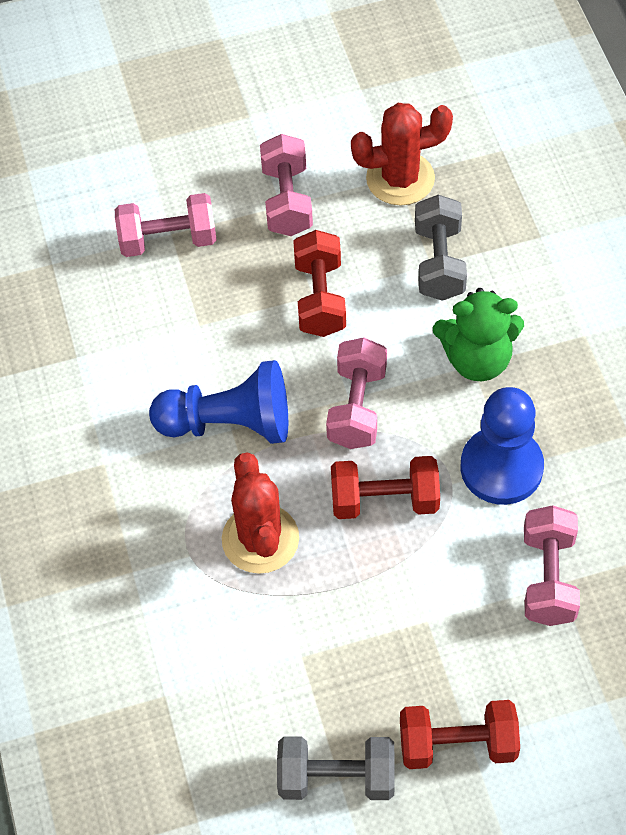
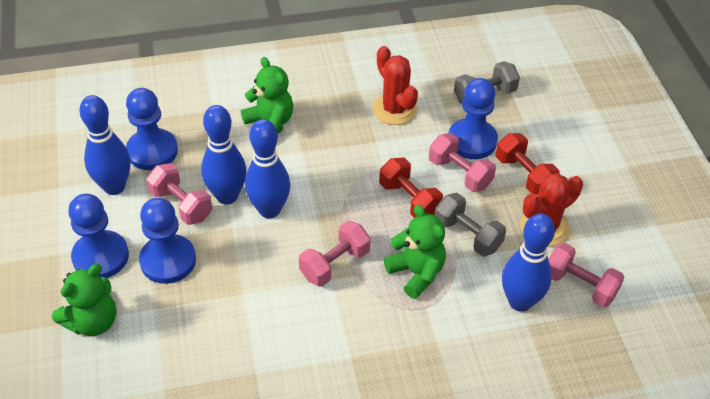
blue bowling pin: none = 0 -> [79,95,131,195] [201,105,247,204] [245,119,291,218] [502,214,555,312] = 4
blue pawn: [149,360,288,444] [461,387,544,505] = 2 -> [68,194,129,278] [126,88,178,170] [139,198,196,284] [448,78,498,159] = 4
green teddy bear: [433,288,524,381] = 1 -> [52,264,116,336] [241,57,293,134] [384,205,446,299] = 3
red dumbbell: [293,230,346,337] [331,456,440,519] [400,700,520,769] = 3 -> [379,158,443,218] [496,133,559,195] = 2

